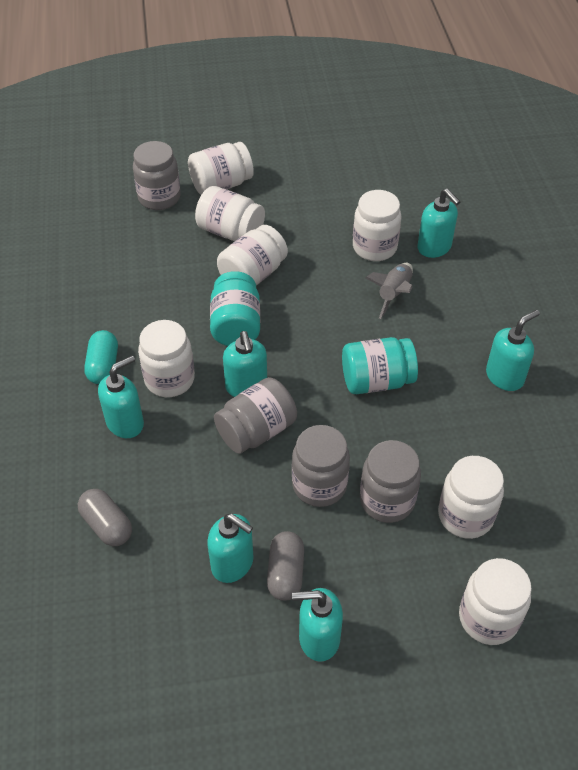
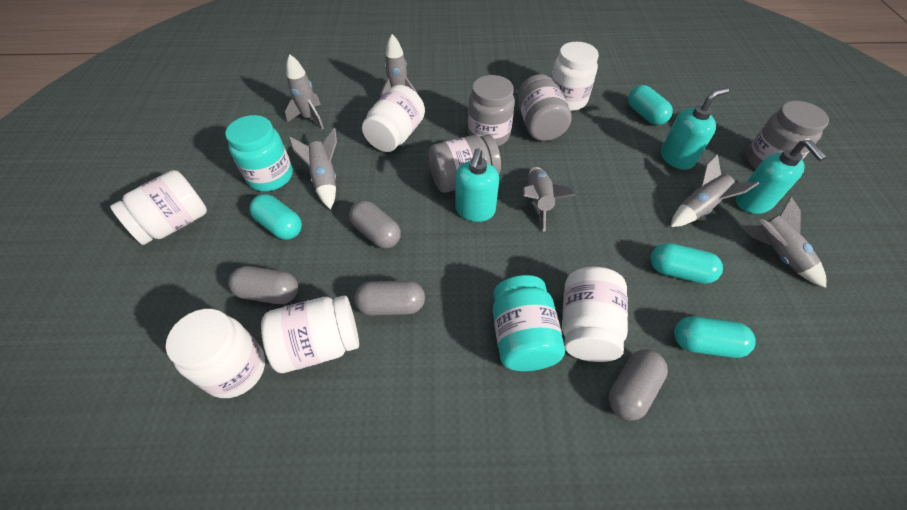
grey capsule: [78,489,132,546] [267,531,304,601] = 2 -> [228,266,298,304] [349,201,401,249] [354,281,425,316] [608,350,668,421] = 4
grey rocket: [366,263,413,319] = 1 -> [285,54,324,129] [289,128,337,210] [380,34,417,98] [523,167,575,231] [670,154,759,227] [741,196,826,288] = 6
turquoise capsule: [84,330,118,384] = 1 -> [249,194,302,240] [628,85,673,125] [650,243,723,284] [674,317,756,358] = 4
turquoise soap dispenser: [98,356,144,438] [207,514,253,583] [223,331,267,397] [292,588,343,662] [417,189,461,258] [486,310,540,391] = 6 -> [455,148,499,222] [661,88,729,170] [736,140,827,214] = 3
white jar: [138,320,195,397] [188,142,254,195] [195,186,265,241] [217,225,288,285] [353,190,401,261] [438,456,504,539] [459,558,532,645] = 7 -> [110,170,207,245] [166,309,265,398] [261,296,359,373] [362,85,425,152] [551,42,599,111] [562,267,628,362] = 6

